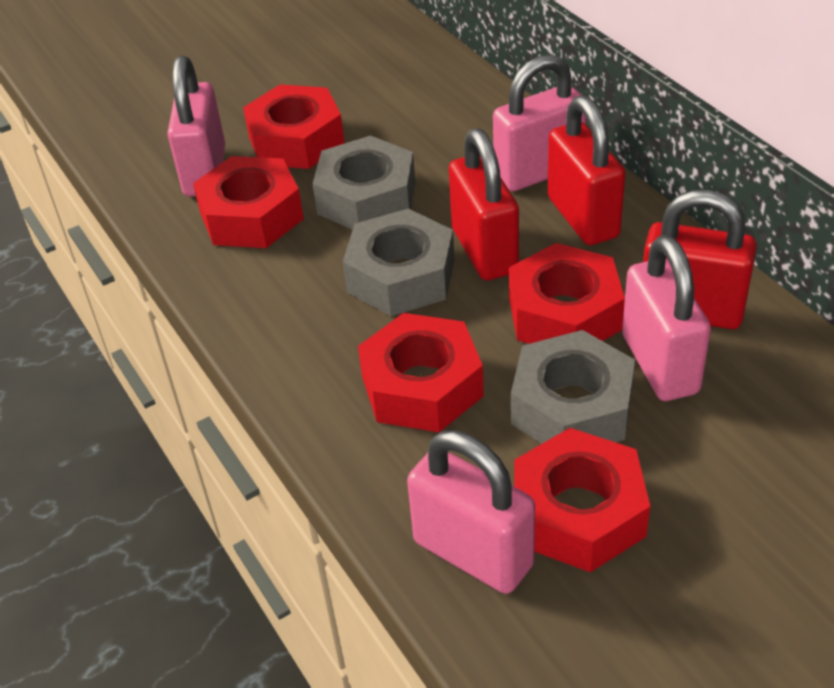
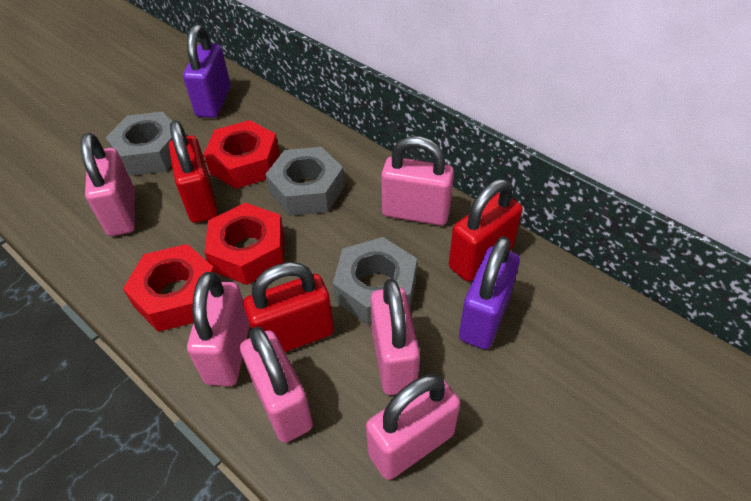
pink padlock: [167,56,225,197] [407,431,535,594] [493,54,586,191] [622,235,711,401] = 4 -> [80,133,135,236] [187,272,250,386] [240,326,313,443] [366,374,460,480] [370,279,420,395] [381,136,454,226] = 6
purple padlock: none = 0 -> [183,25,231,118] [459,236,520,349] = 2
red nut: [193,156,304,248] [243,85,345,169] [358,313,484,432] [509,243,625,344] [514,428,650,572] = 5 -> [123,244,216,332] [204,120,280,189] [205,203,284,285] = 3

